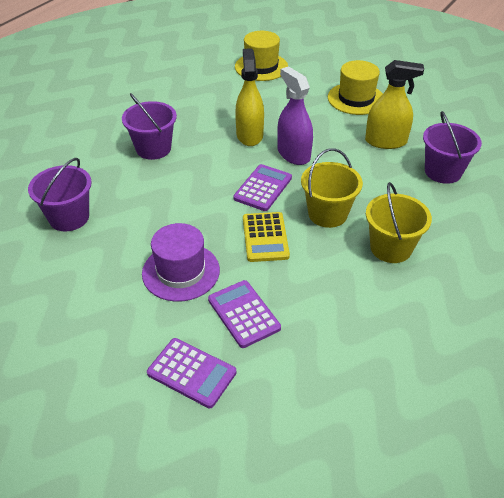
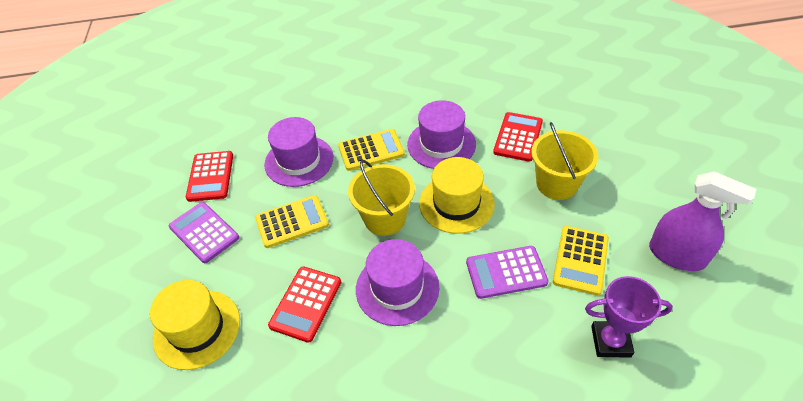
purple bucket: [28,158,92,231] [122,93,177,160] [423,111,482,184] = 3 -> none = 0
purple calculator: [147,338,236,408] [208,280,281,348] [233,164,292,211] = 3 -> [169,202,239,263] [466,246,549,299] = 2
purple hat: [142,223,220,302] = 1 -> [264,117,333,187] [356,239,439,326] [407,100,476,169] = 3
purple trophy: none = 0 -> [585,276,673,358] = 1
red calculator: none = 0 -> [186,151,233,202] [268,266,341,343] [493,112,543,162] = 3
yellow calculator: [243,212,290,262] = 1 -> [255,195,329,248] [338,129,405,171] [553,226,609,296] = 3
yellow spray bottle: [235,48,264,146] [365,60,424,149] = 2 -> none = 0

